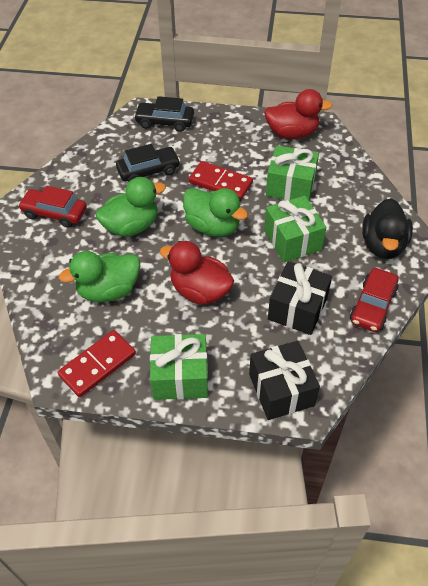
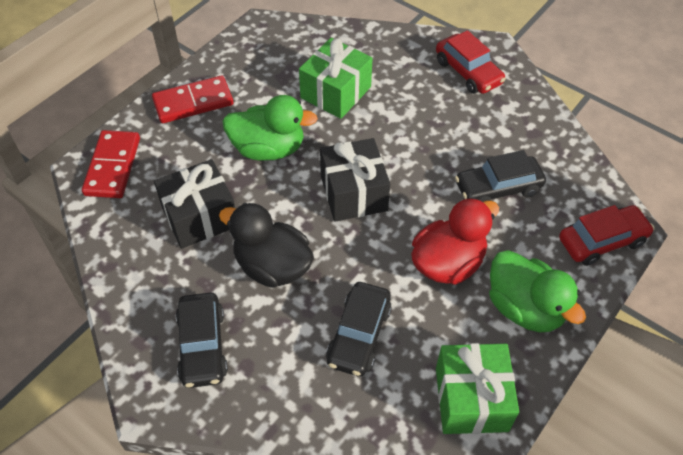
black car: [116,144,181,182] [134,96,194,132] = 2 -> [176,292,228,388] [326,282,392,377] [455,150,546,202] = 3
green duck: [59,251,140,302] [96,177,166,237] [183,188,248,237] = 3 -> [223,95,318,160] [489,250,586,332] = 2
green gift: [150,334,208,400] [264,196,326,262] [266,145,319,200] = 3 -> [299,38,373,119] [436,343,519,434] = 2
red duck: [160,241,234,305] [264,89,332,139] = 2 -> [411,198,499,285] = 1

